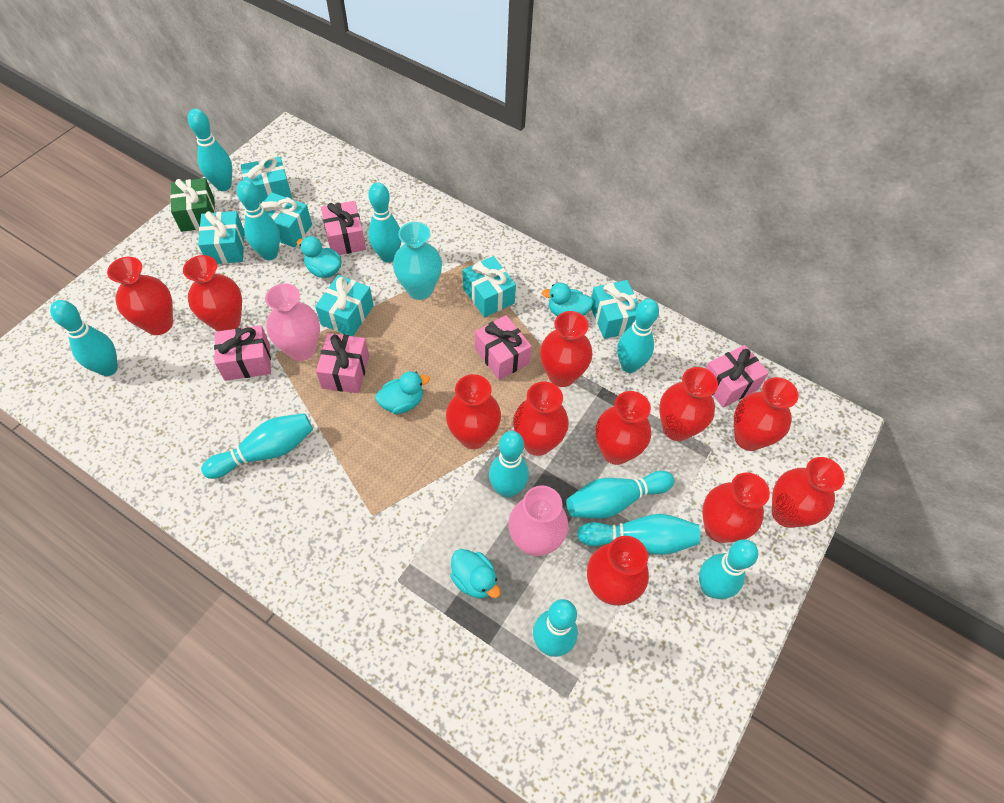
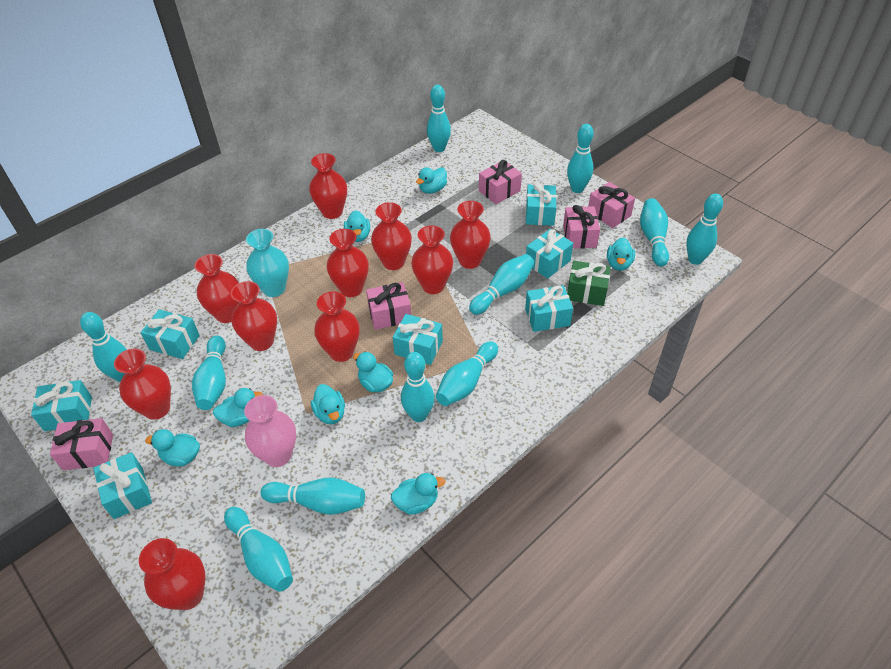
pink vase: [265,283,320,361] [508,485,568,556] = 2 -> [244,395,296,467] = 1
red vase: [107,257,173,335] [183,255,242,331] [446,374,501,449] [513,382,569,456] [540,311,593,387] [587,536,649,606] [595,391,651,465] [659,367,718,441] [702,472,770,543] [734,377,799,451] [772,457,845,528] = 11 -> [114,349,171,420] [139,538,205,610] [195,254,239,323] [231,281,277,351] [309,153,347,219] [314,291,360,362] [327,229,369,297] [371,202,412,270] [411,225,453,294] [450,201,491,269] = 10
turquoise duck: [297,236,342,278] [376,371,430,414] [450,549,501,598] [542,283,594,316] = 4 -> [145,429,200,467] [213,388,263,427] [311,384,345,424] [344,210,370,242] [353,352,393,392] [391,473,446,515] [416,167,447,194] [607,237,635,271] = 8
turquoise gift: [198,211,245,264] [241,156,293,204] [261,192,312,248] [315,275,374,336] [463,256,516,317] [591,280,639,339] = 6 -> [31,380,92,431] [94,452,152,519] [141,309,200,359] [393,314,443,365] [525,285,573,332] [526,183,557,226] [526,229,573,279] = 7

